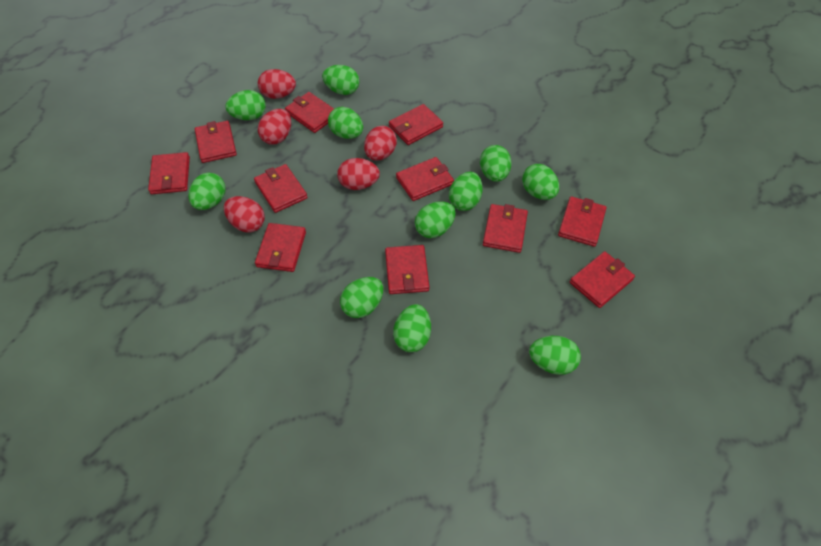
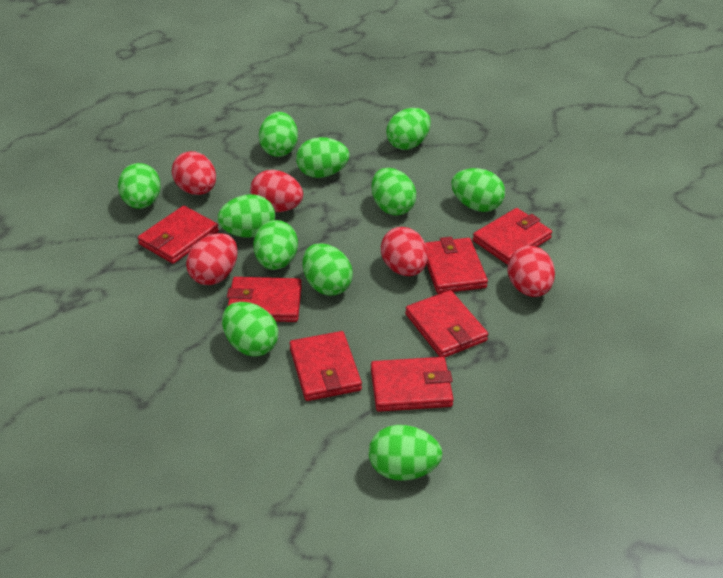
red wallet: [148,152,190,194] [195,121,237,163] [254,164,308,213] [255,223,306,272] [285,92,334,133] [385,245,429,294] [389,104,443,145] [396,157,454,201] [483,204,528,253] [558,196,607,247] [570,251,635,308] = 11 -> [138,206,219,264] [227,277,302,322] [290,331,362,401] [371,357,454,412] [405,290,488,358] [425,237,488,294] [473,208,552,265] = 7

